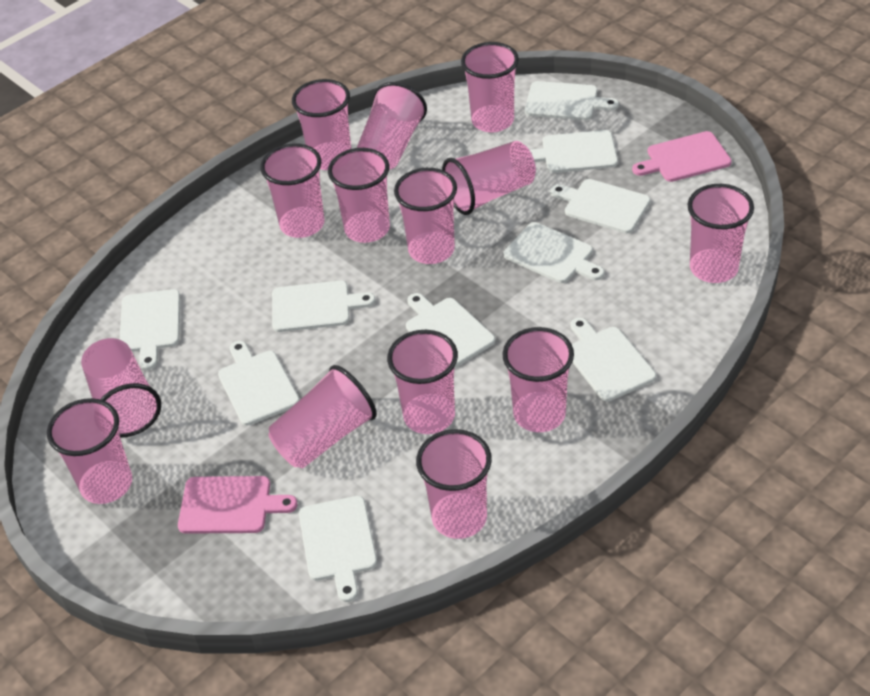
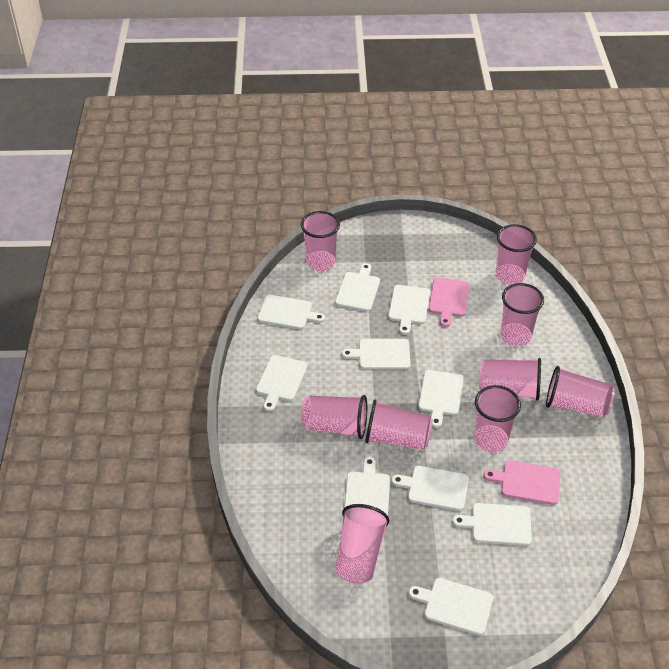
pink cup: [47,398,132,504] [81,338,161,437] [260,143,325,238] [268,365,377,468] [292,79,351,170] [328,148,390,243] [357,82,427,170] [387,330,458,434] [394,168,457,264] [416,429,492,539] [442,141,536,215] [461,42,519,133] [503,327,574,432] [687,184,754,283] = 14 -> [301,211,340,271] [301,395,367,439] [335,504,389,583] [365,399,433,450] [474,385,521,453] [479,358,541,401] [496,224,537,285] [500,283,544,346] [546,366,615,417] = 9

